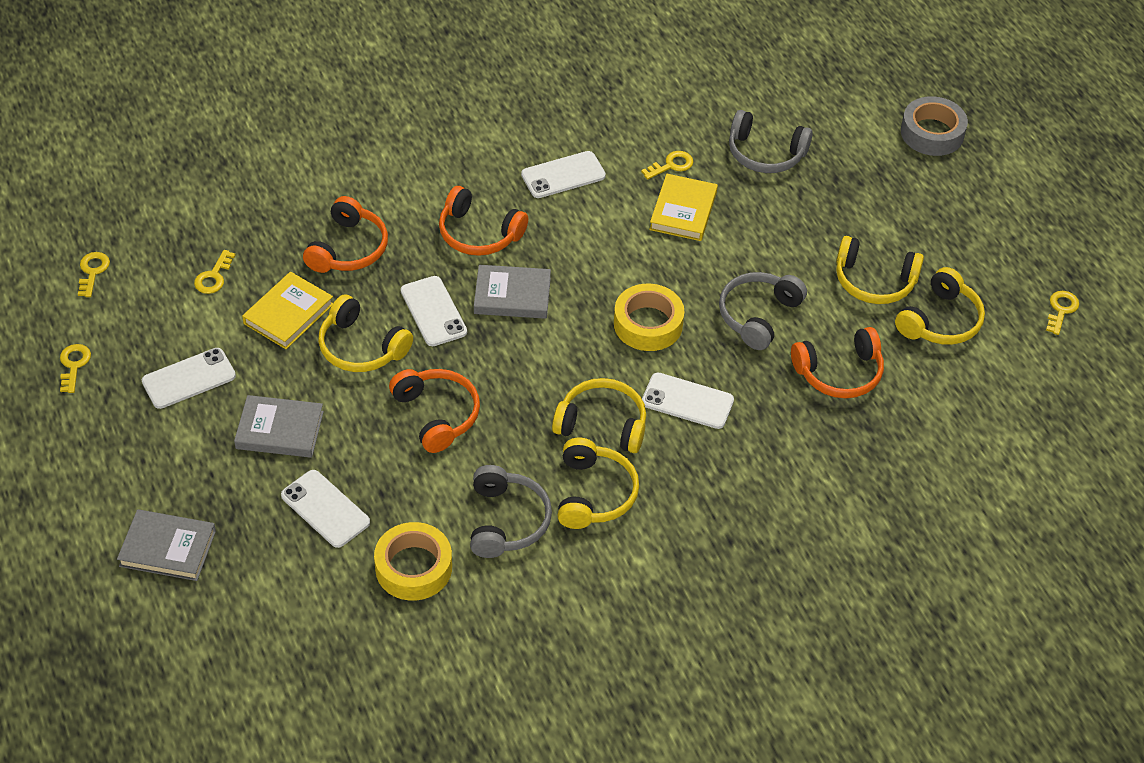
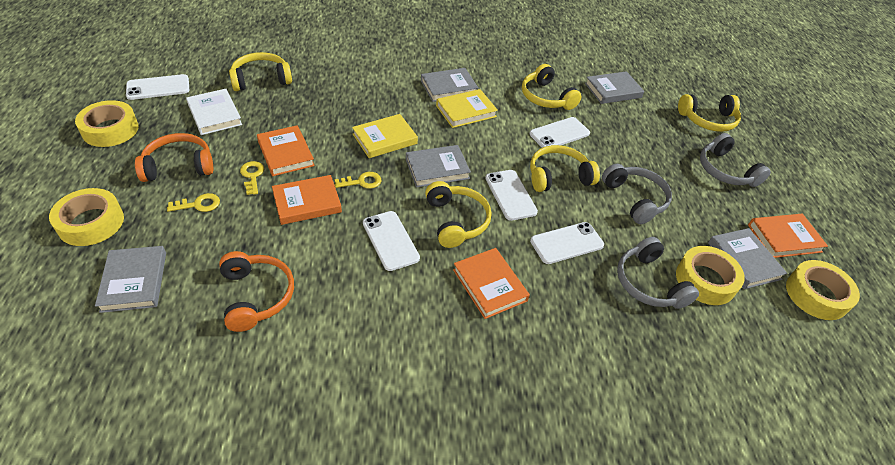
grey book: [117,509,216,581] [234,395,324,458] [474,265,551,319] = 3 -> [95,246,166,313] [406,145,471,188] [421,68,478,102] [585,71,644,104] [708,228,787,289] = 5
grey tape: [901,96,968,156] = 1 -> none = 0
orange book: none = 0 -> [257,125,315,176] [272,175,342,225] [453,248,530,319] [748,214,828,258] = 4
orange headphones: [303,196,388,273] [389,369,480,453] [439,186,528,256] [791,327,884,398] = 4 -> [135,133,213,182] [219,251,294,332] = 2
white book: none = 0 -> [186,89,242,135] = 1
yellow key: [60,344,91,393] [78,252,110,297] [194,250,235,294] [641,151,693,180] [1046,291,1079,335] = 5 -> [167,193,220,212] [240,161,264,195] [335,172,381,189] = 3
yellow tape: [374,522,452,600] [614,284,684,351] = 2 -> [49,188,124,246] [75,100,139,147] [676,246,745,305] [786,260,860,320] = 4

